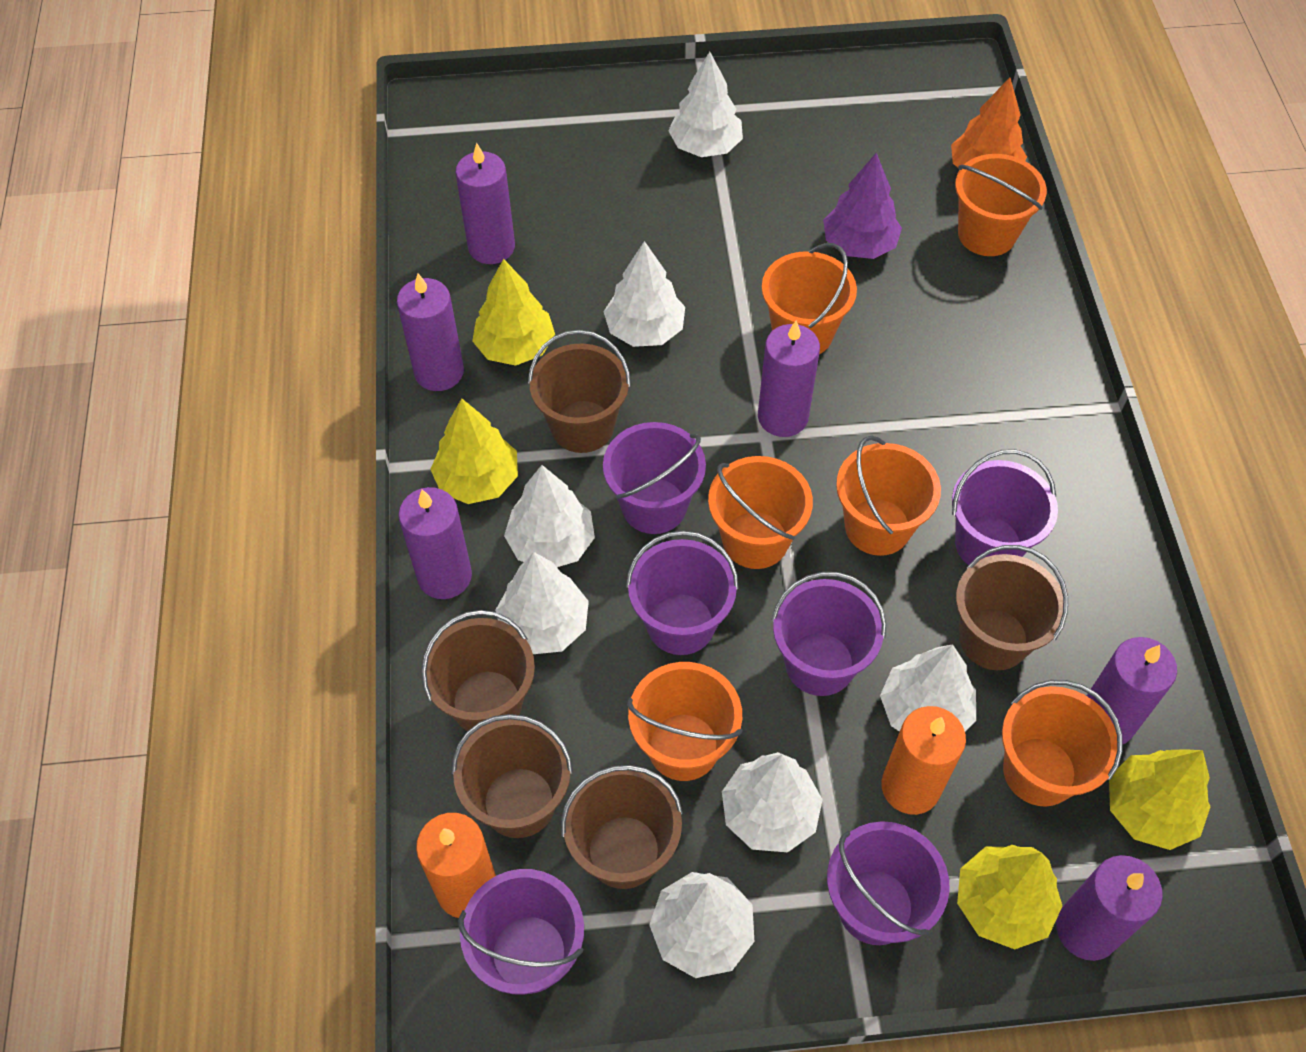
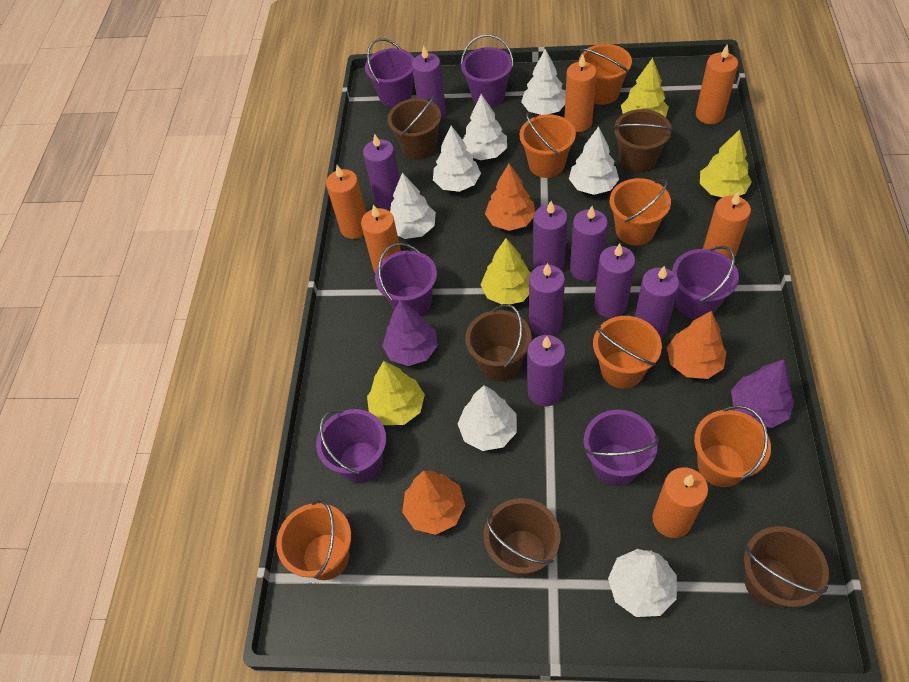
orange candle: [416,813,496,918] [881,706,966,815] = 2 -> [326,165,366,239] [361,205,401,274] [564,54,597,132] [652,467,708,538] [696,44,738,124] [703,191,751,260] = 6
orange tree: [951,77,1027,168] = 1 -> [402,471,465,535] [485,164,535,231] [667,311,727,379] = 3
purple candle: [397,273,464,391] [398,487,472,599] [456,143,515,264] [758,320,820,437] [1056,855,1163,961] [1087,637,1177,744] = 6 -> [363,134,400,209] [412,45,446,119] [527,335,566,407] [529,263,565,336] [533,201,568,271] [570,206,608,281] [594,243,635,318] [635,266,679,338] = 8
purple tree: [823,153,902,259] = 1 -> [382,300,438,366] [731,359,794,428] = 2

